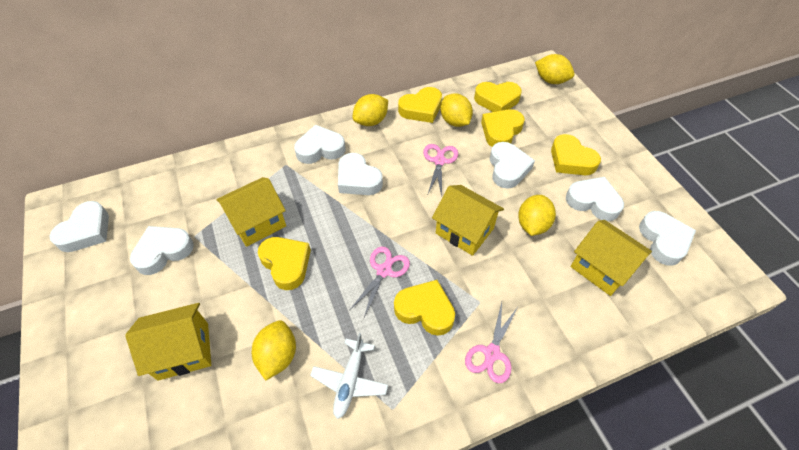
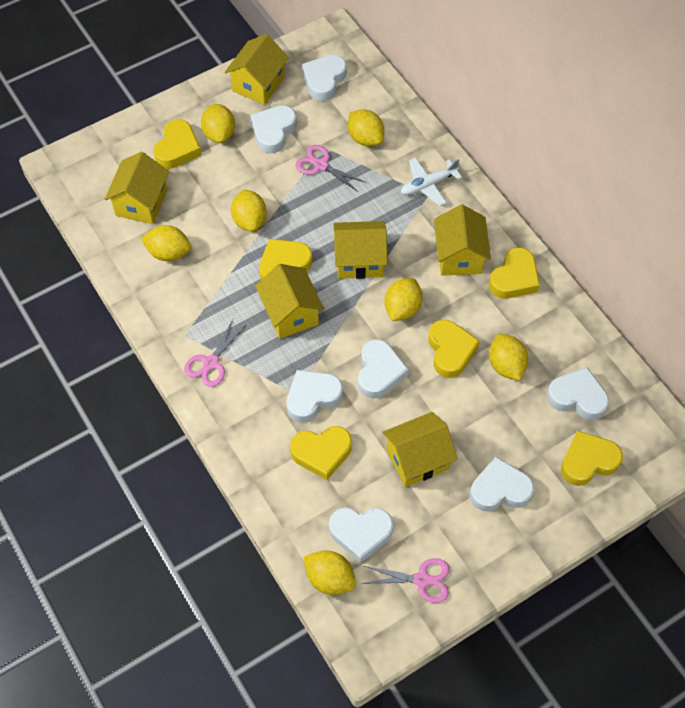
yellow house: [125,303,211,381] [216,177,286,247] [432,185,504,256] [571,220,652,296] = 4 -> [105,152,169,224] [225,34,289,105] [255,264,324,339] [333,221,387,279] [382,412,457,487] [434,204,491,276] = 6
yellow lemon: [252,320,296,381] [353,94,388,126] [440,93,473,127] [518,195,556,236] [535,54,574,84] = 5 -> [141,225,191,261] [201,104,235,143] [231,189,267,232] [303,550,356,595] [348,109,384,146] [385,278,423,321] [489,334,528,381] = 7

